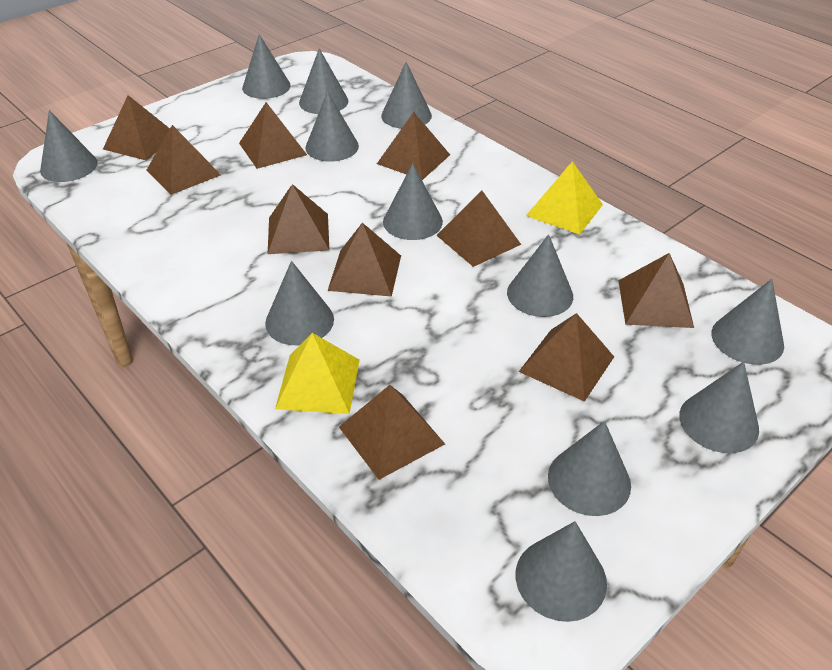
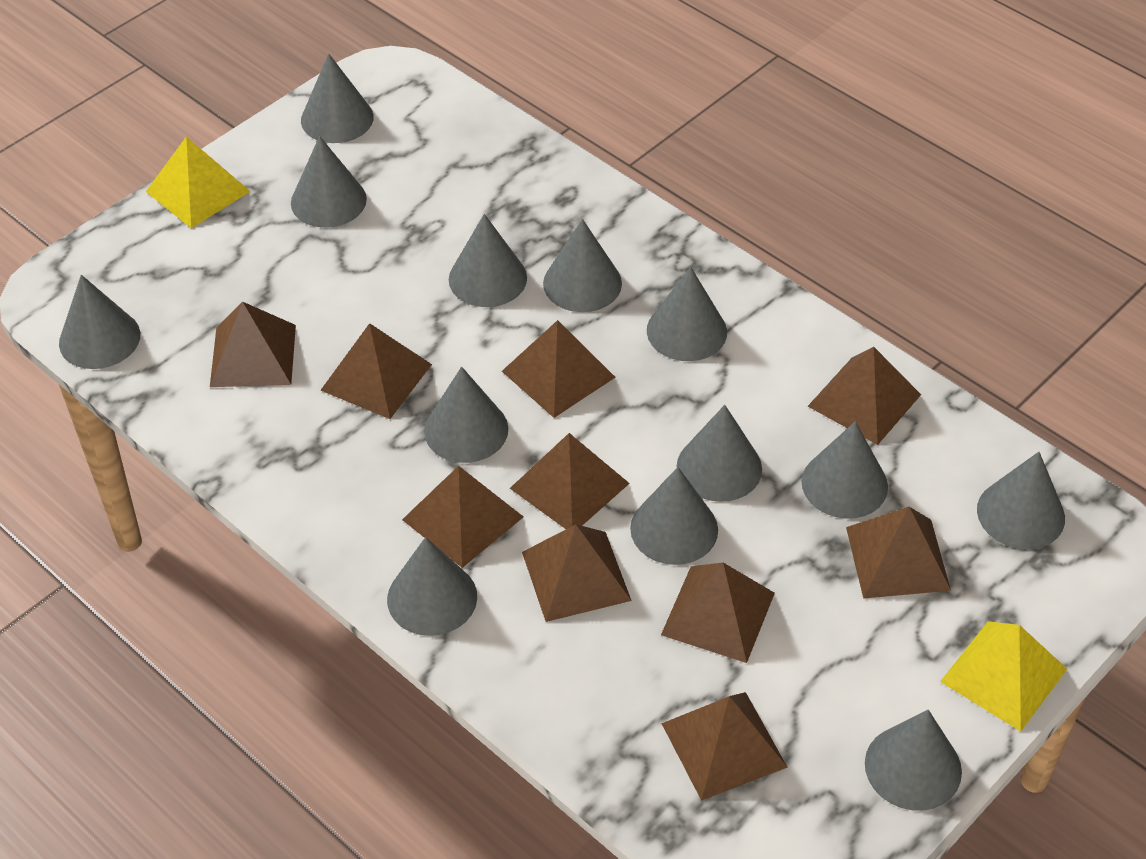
grey cone: [40,110,97,182] [242,34,291,99] [265,261,334,345] [299,48,348,114] [305,91,359,162] [381,62,432,129] [383,163,443,240] [507,234,573,317] [516,521,607,622] [548,421,631,516] [679,362,759,453] [711,279,784,365] = 12 -> [59,275,140,369] [291,136,367,228] [301,54,374,143] [387,537,477,636] [424,367,508,463] [449,214,527,307] [543,219,622,312] [630,467,718,565] [647,267,727,361] [677,405,762,502] [801,421,888,519] [865,710,962,811] [977,452,1065,549] = 13

